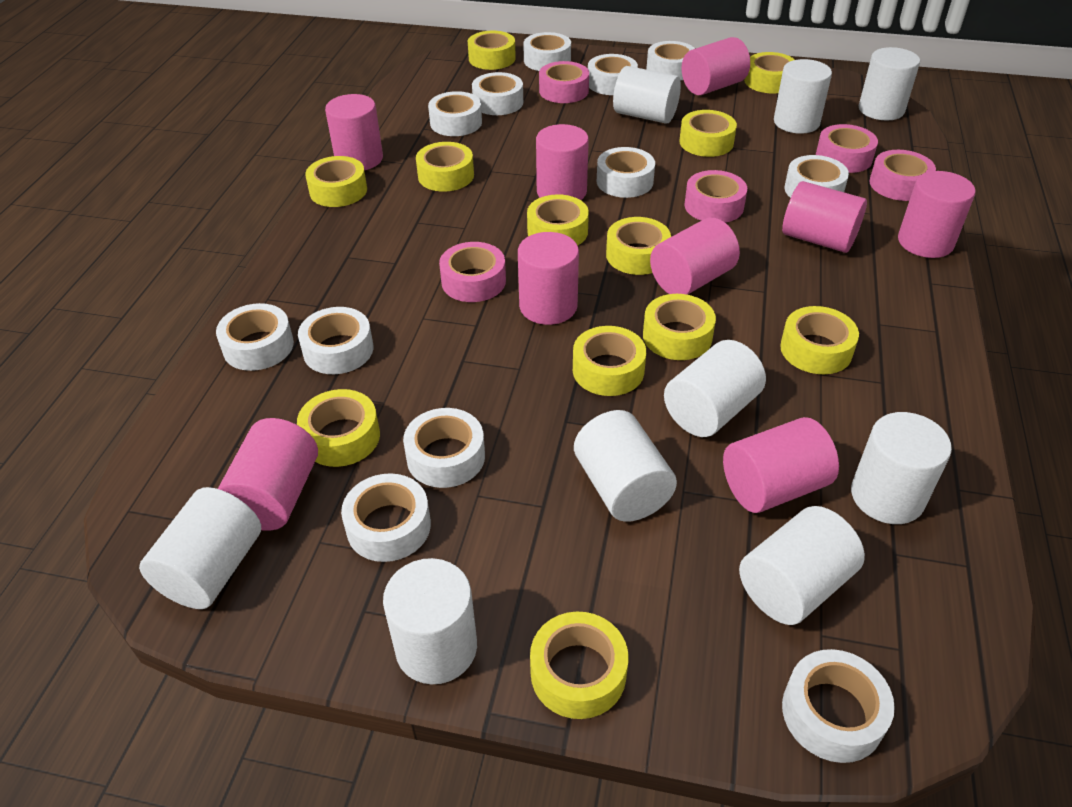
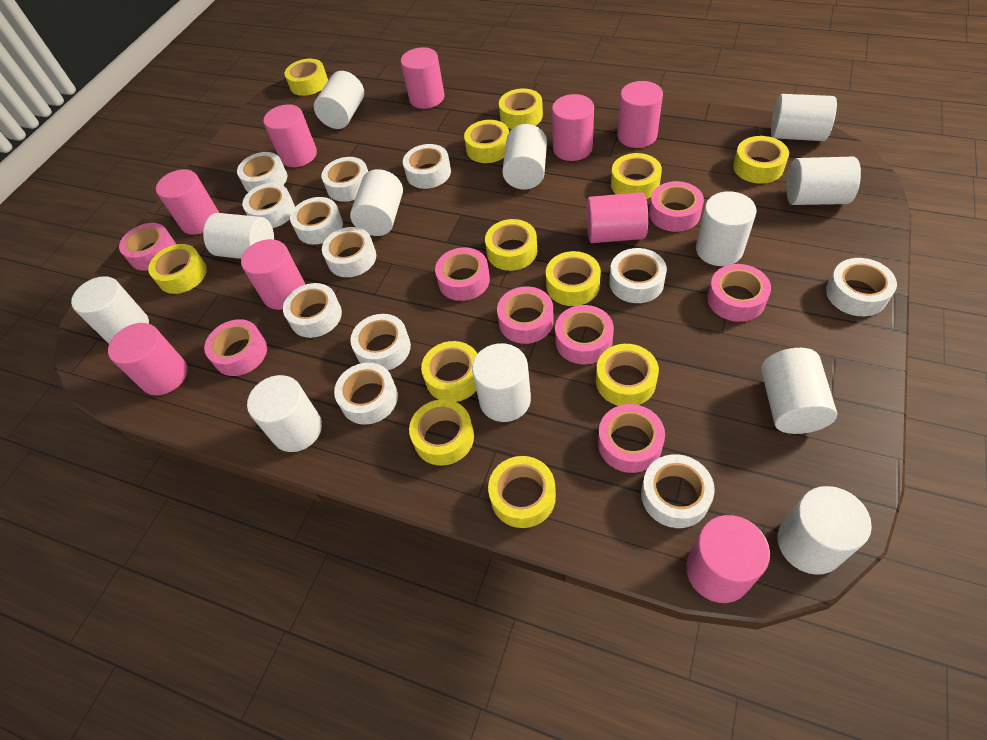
pink tape: [439,242,506,302] [539,61,589,103] [684,170,747,223] [816,124,878,173] [869,150,936,201] = 5 -> [119,223,176,271] [204,319,267,376] [435,247,490,301] [497,286,554,344] [555,305,614,364] [598,404,665,473] [649,181,704,232] [707,264,771,322] = 8
white cylinder: [139,487,261,609] [383,558,477,684] [574,410,677,522] [613,66,681,124] [664,340,766,437] [739,506,865,625] [774,59,832,134] [851,412,952,524] [859,47,920,121] = 9 -> [71,276,149,343] [203,213,274,259] [247,375,322,452] [314,71,364,129] [350,169,403,236] [472,343,531,422] [502,124,547,189] [696,191,756,266] [761,348,837,434] [771,94,837,141] [778,486,872,575] [786,157,861,205] = 12

